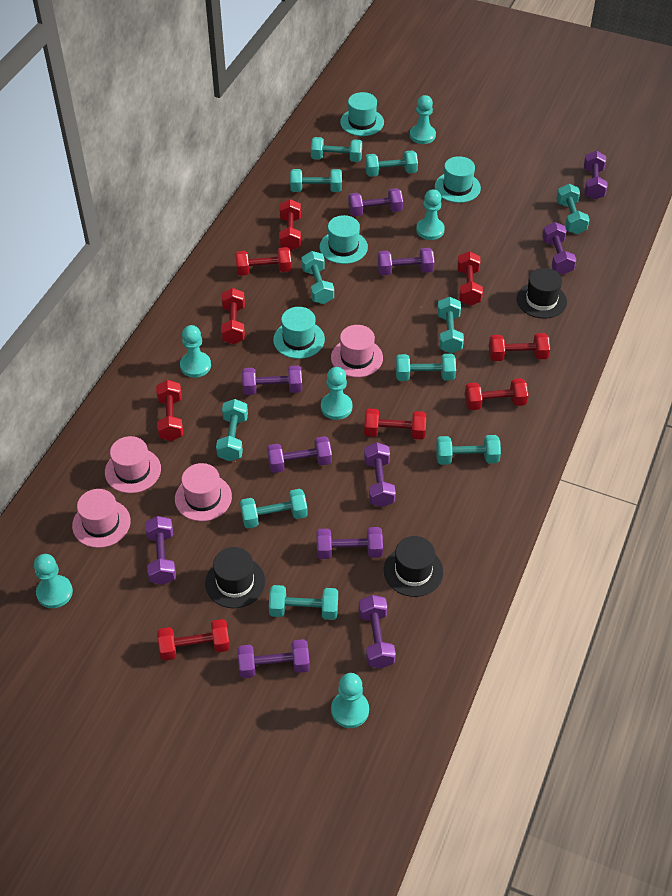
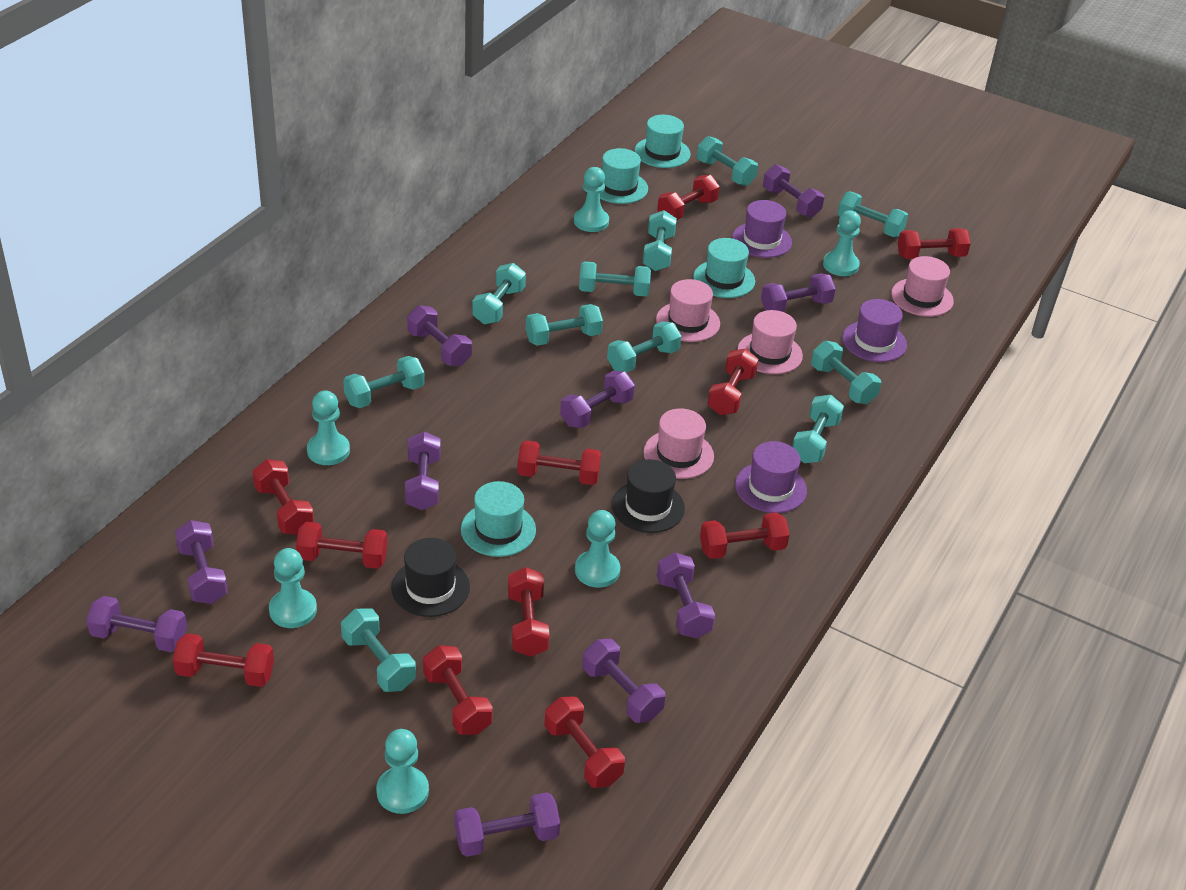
black hat: [205,547,265,608] [384,536,443,597] [517,268,567,319] = 3 -> [391,538,470,617] [612,459,685,533] = 2
purple dumbbell: [145,516,176,585] [238,639,310,678] [242,366,302,395] [267,436,332,473] [316,527,383,559] [349,188,403,216] [359,595,396,669] [364,442,396,507] [378,248,435,275] [542,222,576,275] [584,151,608,200] = 11 -> [86,596,187,652] [175,520,228,604] [405,431,441,510] [407,305,472,366] [455,792,560,857] [560,371,635,428] [582,639,666,723] [657,552,715,639] [761,273,836,312] [763,164,824,217] = 10
purple hat: none = 0 -> [732,200,792,258] [735,441,807,513] [842,299,907,362] = 3
red dumbbell: [156,380,183,441] [157,619,230,661] [221,288,245,344] [235,247,292,276] [279,199,301,251] [364,408,426,439] [457,251,483,306] [465,378,529,410] [489,333,550,361] = 9 -> [173,633,274,687] [252,459,314,535] [296,522,387,569] [423,645,493,735] [508,567,549,657] [517,440,601,485] [544,696,625,788] [657,175,720,221] [700,512,790,559] [708,348,758,415] [898,228,971,259] = 11

